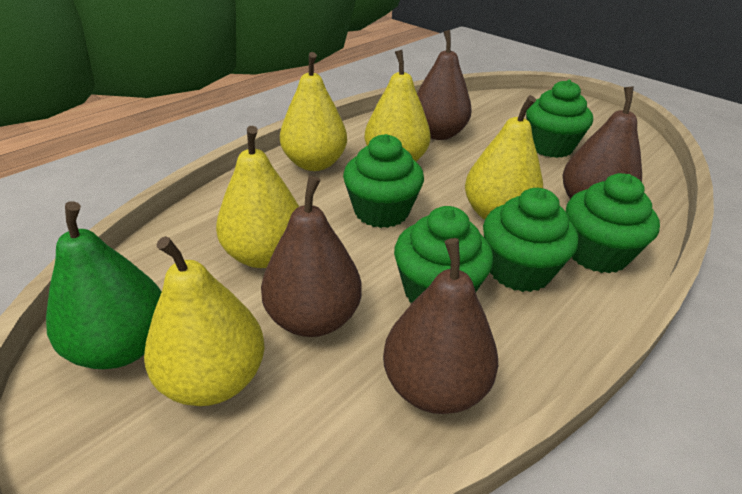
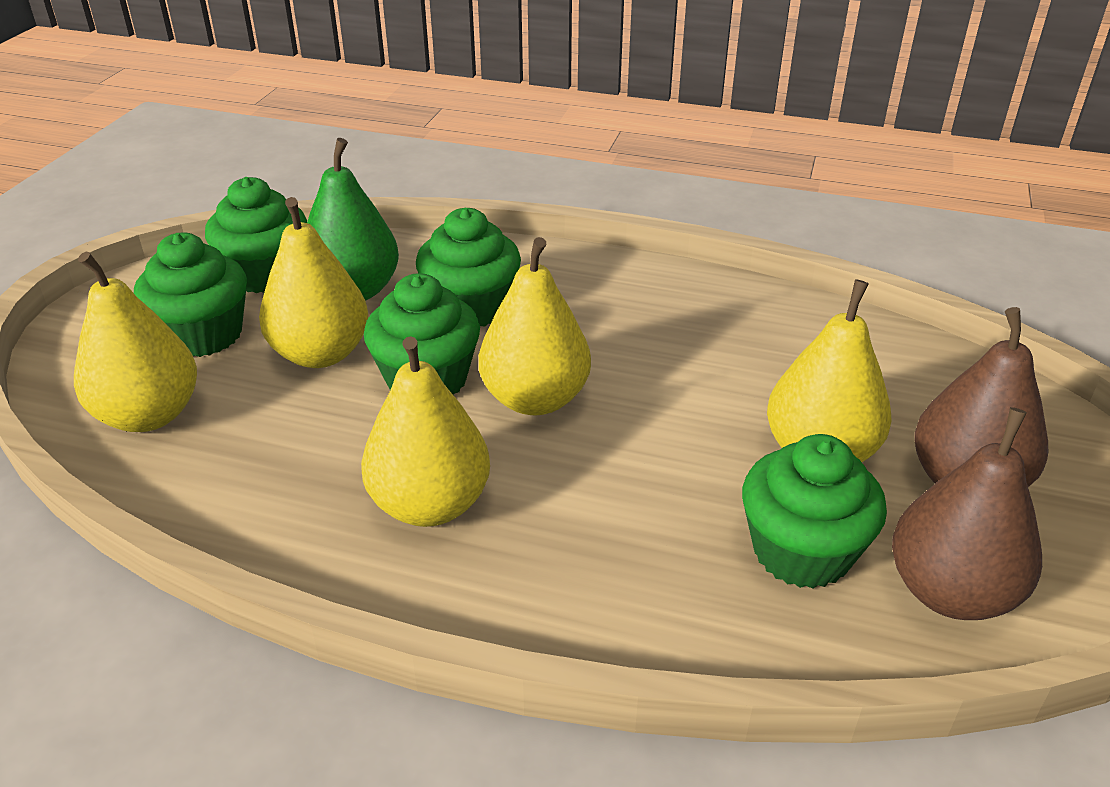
brown pear: [261,176,362,337] [383,238,498,414] [417,30,472,140] [563,86,642,199] = 4 -> [892,407,1042,620] [914,307,1048,487] = 2

